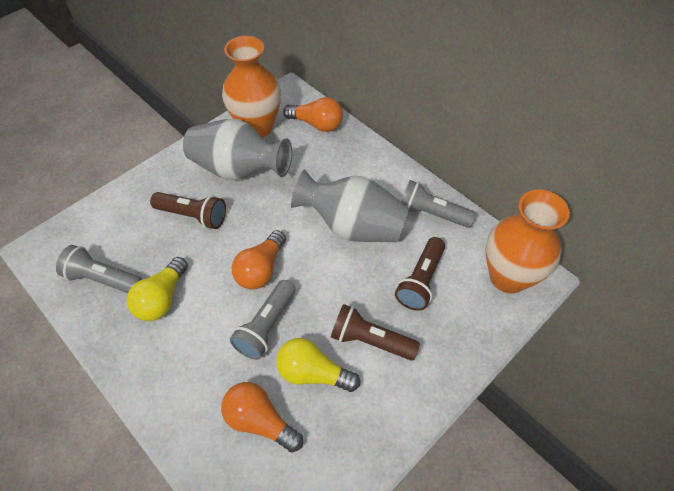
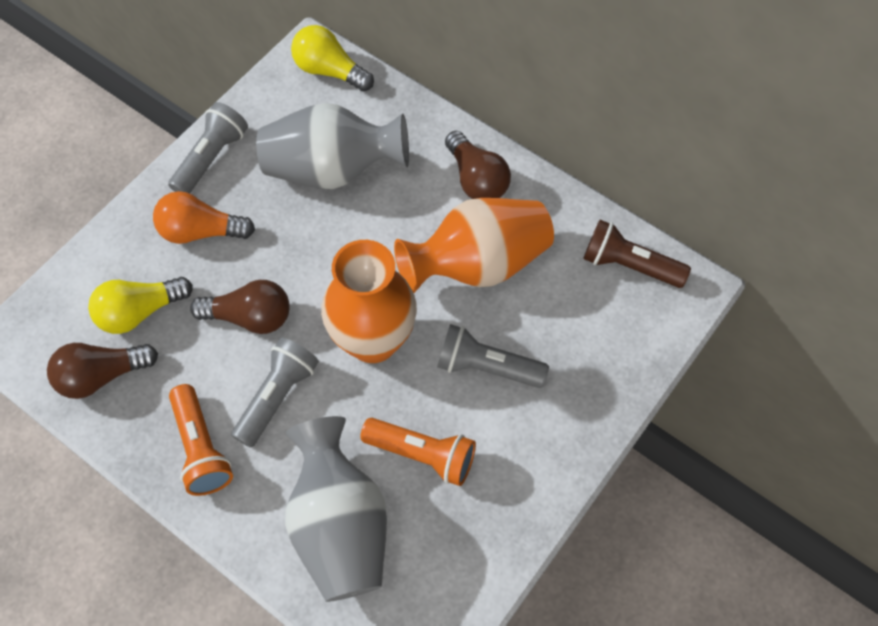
brown flashlight: [150,192,226,229] [331,304,420,360] [395,237,445,311] = 3 -> [583,220,691,288] = 1
brown light bulb: none = 0 -> [47,343,158,399] [190,280,290,334] [445,131,511,199] = 3
orange flashlight: none = 0 -> [169,384,233,496] [360,418,476,486] = 2
orange light bulb: [221,382,303,452] [232,230,286,289] [283,97,343,132] = 3 -> [153,191,255,244] = 1

